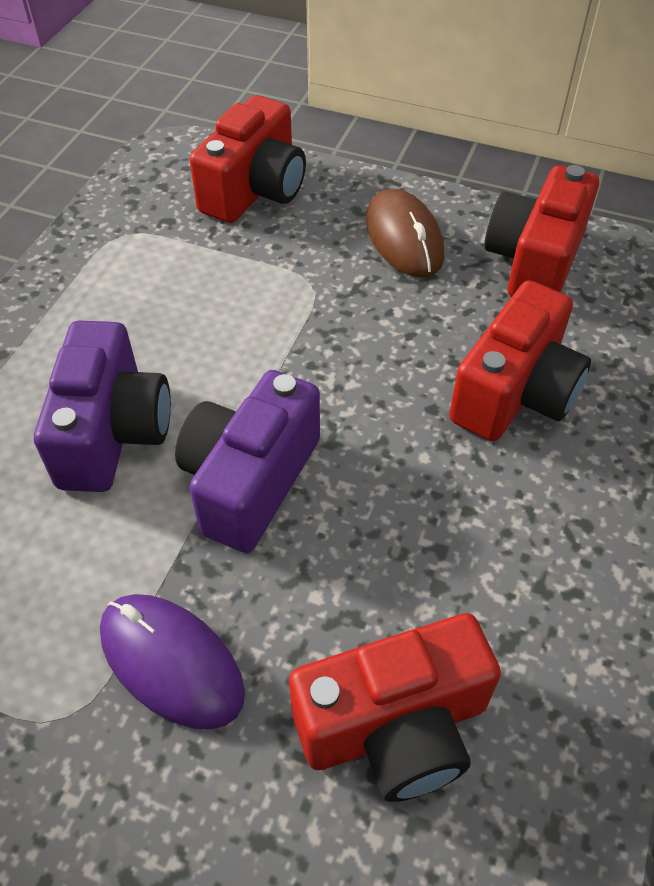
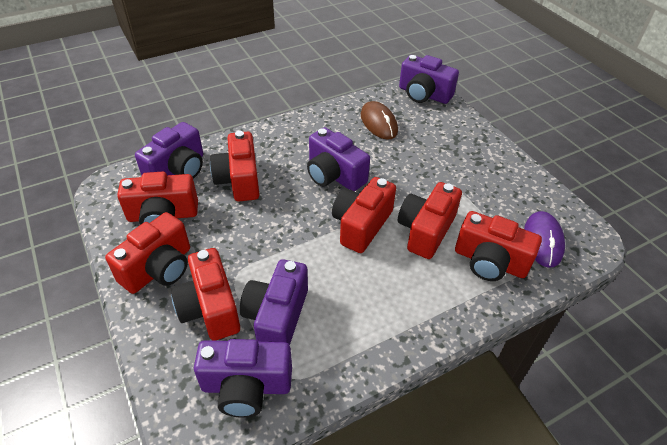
purple camera: [34,321,171,492] [175,370,320,553] = 2 -> [135,122,203,178] [194,339,292,418] [240,259,308,345] [307,127,370,191] [399,55,459,104] = 5
red camera: [190,95,306,223] [289,613,501,802] [449,280,591,441] [484,165,599,297] = 4 -> [105,212,190,294] [117,172,198,225] [171,248,240,341] [210,131,260,201] [332,177,396,253] [398,182,462,259] [455,211,542,281] = 7

